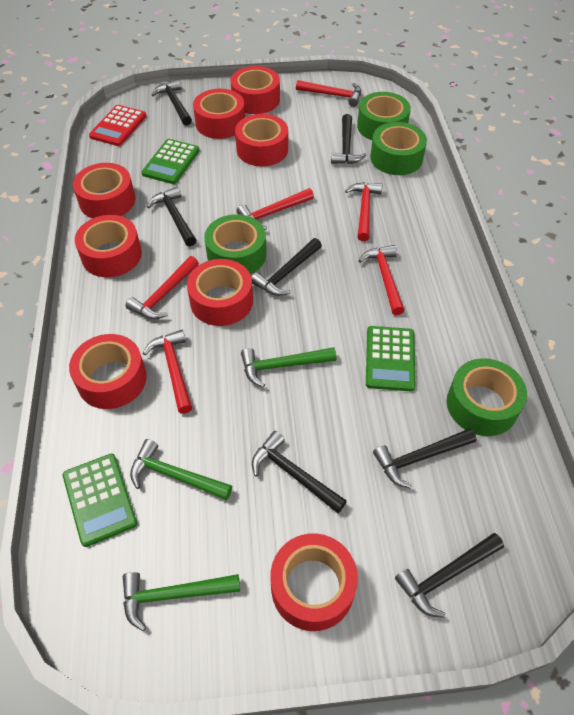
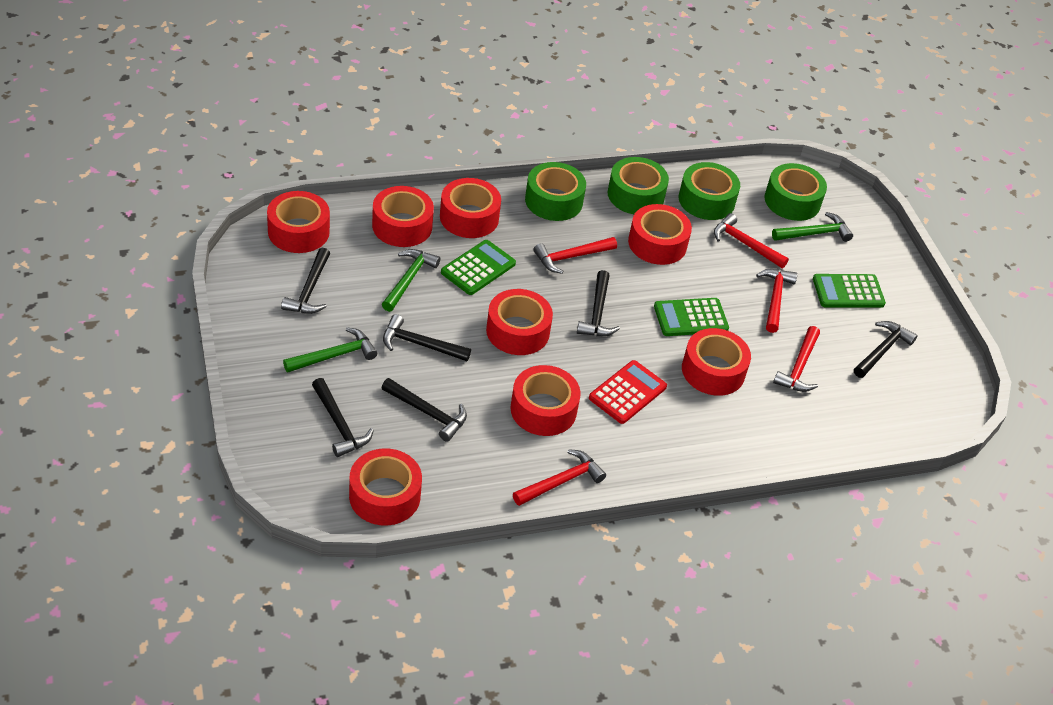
black hammer: [147,186,196,246] [152,79,192,126] [251,238,322,296] [252,431,347,513] [331,114,366,164] [373,428,476,489] [395,533,504,618] = 7 -> [281,248,330,314] [312,378,374,457] [381,378,467,442] [383,314,471,361] [577,270,620,337] [854,321,918,378] = 6
red hammer: [125,256,199,320] [143,330,192,414] [237,188,314,230] [296,80,361,107] [345,182,382,241] [358,245,405,315] = 6 -> [513,449,606,506] [533,237,617,274] [714,213,789,268] [756,269,798,333] [773,326,820,392] = 5

